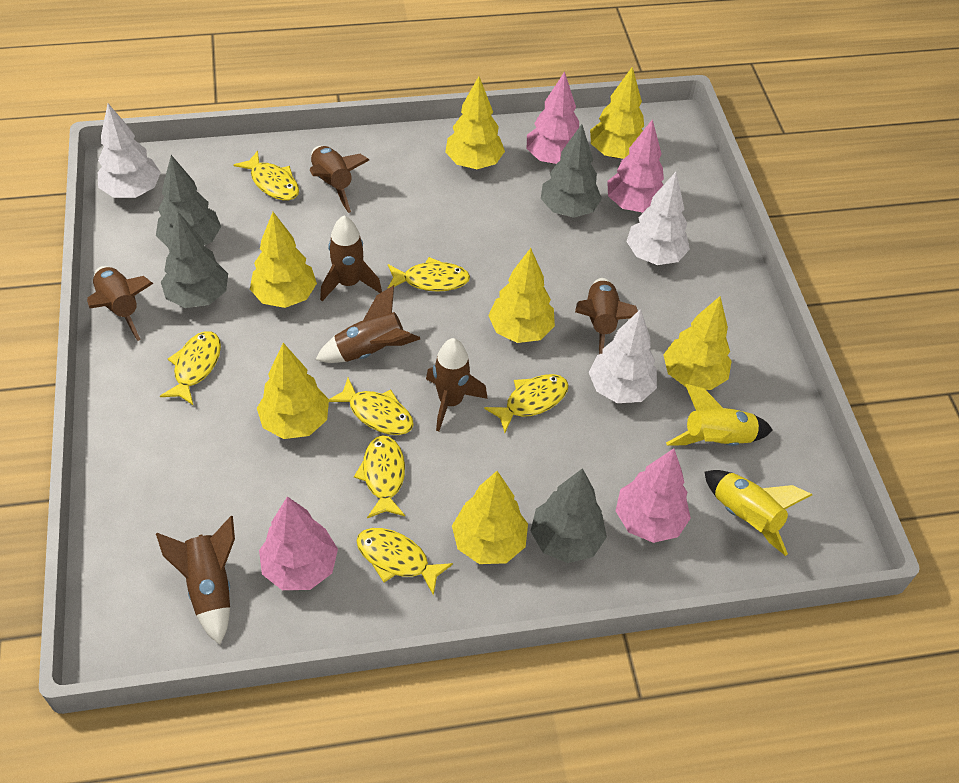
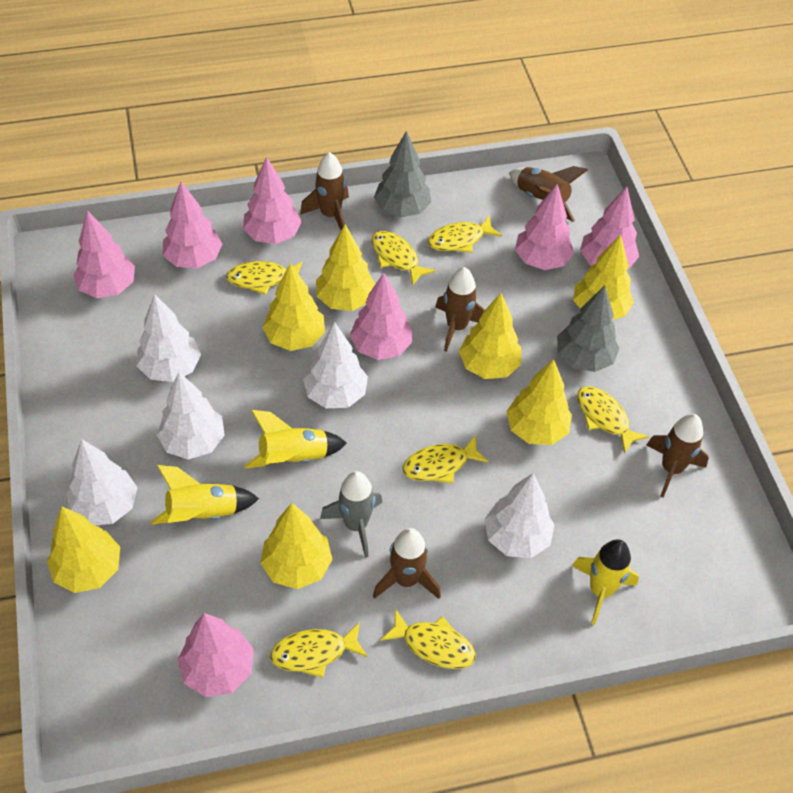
brown rocket: [87,266,153,341] [156,516,235,645] [310,146,369,213] [315,285,420,363] [320,216,382,301] [426,338,488,431] [575,278,638,354] = 7 -> [300,152,349,230] [373,528,441,599] [435,267,485,352] [509,166,588,222] [646,414,709,498] = 5
grey rocket: none = 0 -> [320,471,382,558] = 1
grey tree: [156,155,221,247] [161,212,228,308] [530,468,607,563] [541,124,602,218] = 4 -> [374,131,431,217] [557,285,619,372] = 2
pink tree: [259,496,338,590] [527,71,579,164] [607,119,664,212] [616,448,691,543] = 4 -> [73,210,135,298] [163,182,222,268] [178,613,254,697] [243,157,302,244] [350,273,412,360] [515,183,574,270] [580,187,639,269] = 7
white tree: [98,104,161,198] [589,309,657,403] [626,172,690,265] = 3 -> [67,439,137,525] [136,294,201,382] [157,372,225,460] [303,322,368,408] [485,473,555,558] = 5
yellow rocket: [666,384,772,446] [705,470,812,556] = 2 -> [151,465,259,525] [244,410,347,469] [572,539,639,625] = 3

